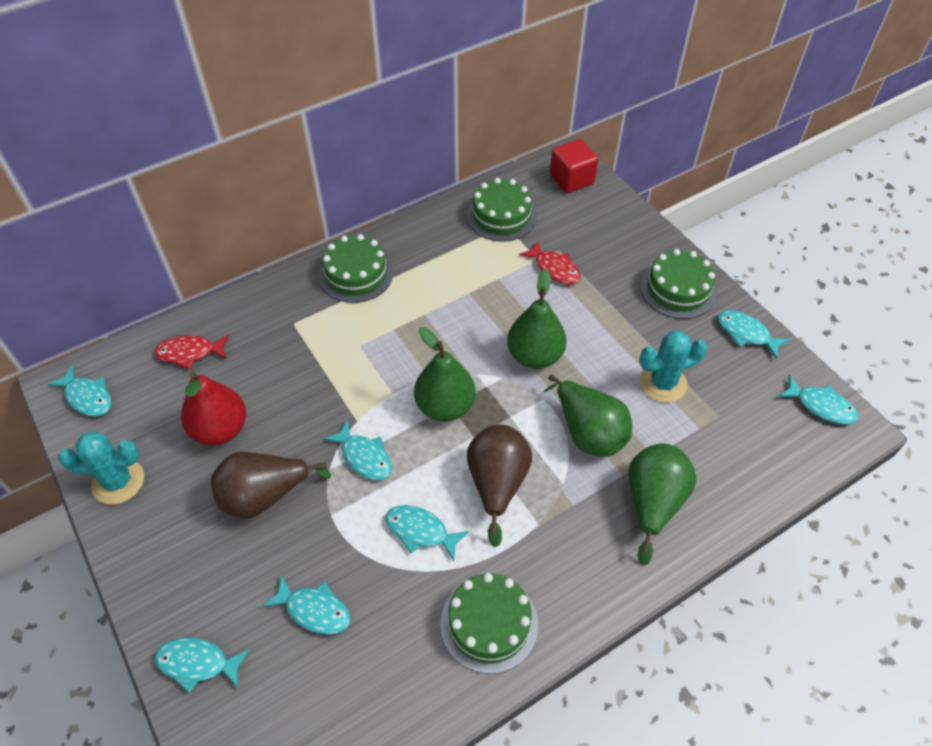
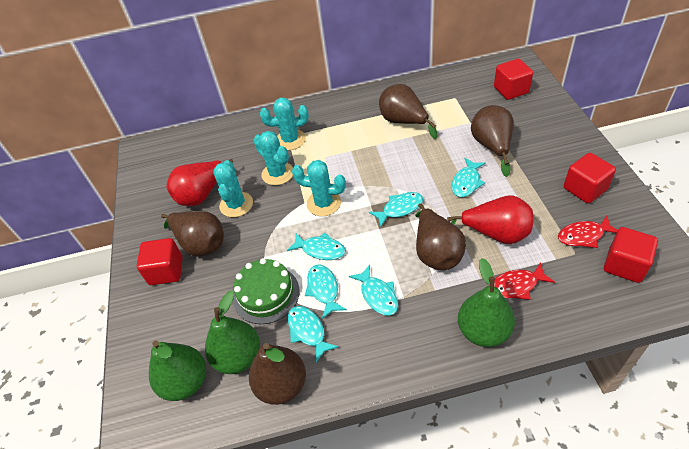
brown pear: [211,452,331,519] [467,424,532,547] = 2 -> [161,211,224,257] [249,343,306,405] [379,84,437,139] [415,203,466,270] [471,105,514,177] = 5
green cake: [319,234,393,303] [440,573,538,674] [467,178,536,242] [640,249,716,319] = 4 -> [233,258,299,324] = 1
green pear: [414,327,476,422] [507,269,567,369] [544,374,632,457] [628,443,697,565] = 4 -> [149,340,206,401] [205,290,260,374] [458,258,515,347] = 3
red cube: [550,139,598,193] = 1 -> [137,238,183,285] [494,59,533,100] [564,153,616,203] [604,227,658,283] = 4
red pear: [181,372,246,445] = 1 -> [166,159,237,206] [447,196,534,244] = 2
turquoise cactus: [58,431,144,504] [639,331,707,403] = 2 -> [213,160,253,217] [253,131,293,185] [260,98,309,150] [292,160,346,216] = 4
turquoise fish: [47,365,112,416] [155,637,250,693] [263,575,351,635] [324,420,392,480] [385,505,469,561] [718,310,790,359] [778,375,858,424] = 7 -> [287,232,345,260] [288,306,339,362] [305,264,347,319] [349,265,398,316] [369,192,423,227] [452,158,486,197] = 6

